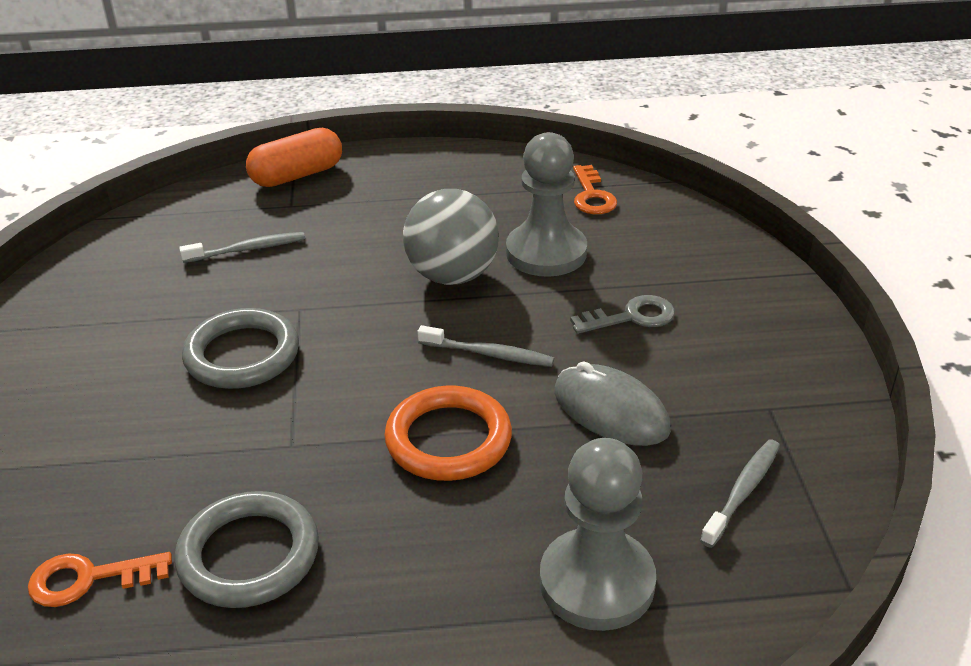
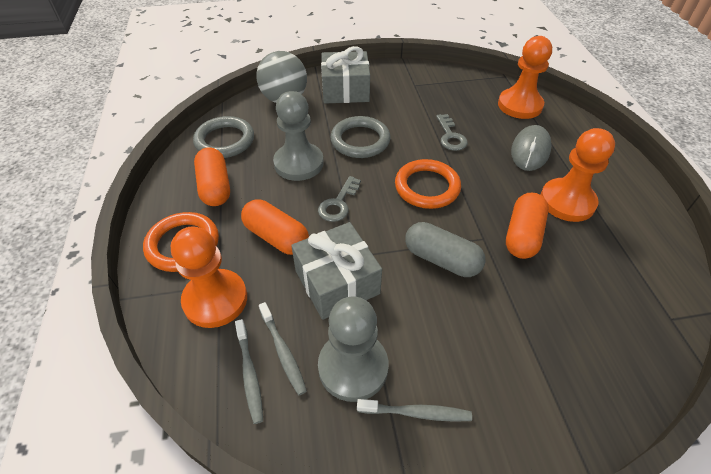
grey capsule: none = 0 -> [405,222,485,277] = 1
grey gift: none = 0 -> [291,222,382,320] [321,46,370,103] = 2
grey key: [570,295,675,334] = 1 -> [318,176,361,222] [436,114,468,151] = 2
orange capsule: [246,128,342,187] = 1 -> [194,147,230,206] [241,199,309,255] [506,193,549,259] = 3
orange key: [28,552,172,607] [573,165,617,214] = 2 -> none = 0
orange pawn: none = 0 -> [171,227,247,328] [498,36,552,119] [541,128,615,222] = 3
orange ring: [384,386,512,481] = 1 -> [143,212,219,272] [395,159,461,209] = 2

